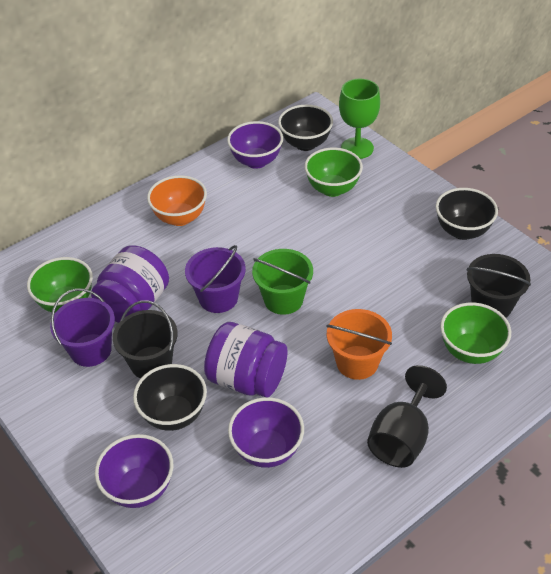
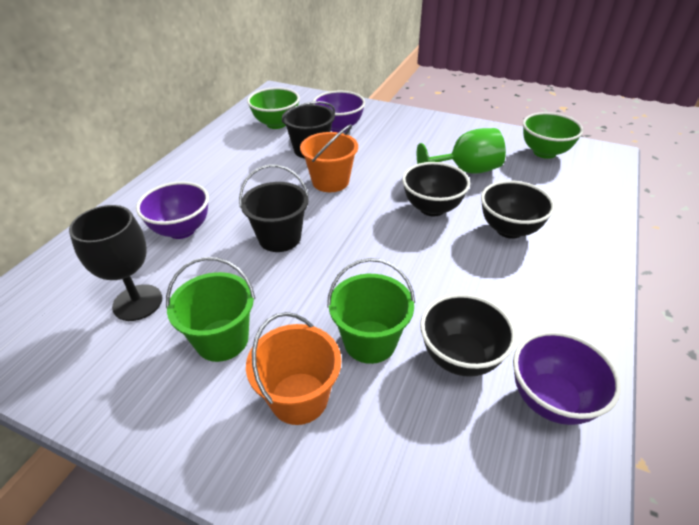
green bowl: [27,257,93,313] [304,148,363,197] [440,302,511,364] = 3 -> [247,87,300,129] [523,112,583,159] = 2
green bucket: [252,249,313,315] = 1 -> [166,257,255,362] [327,258,415,364] = 2
orange bowl: [147,175,207,226] = 1 -> none = 0
orange bucket: [327,309,392,380] = 1 -> [246,312,341,425] [300,124,358,192] = 2
purple bucket: [50,289,115,367] [185,245,246,313] = 2 -> none = 0
purple jar: [91,245,169,323] [204,322,288,397] = 2 -> none = 0

